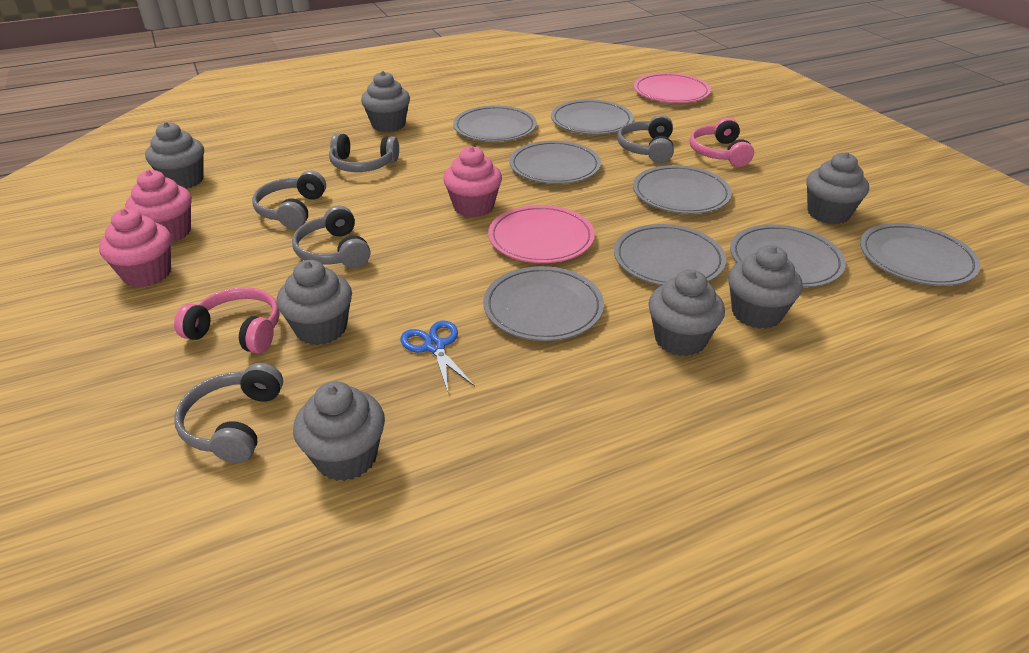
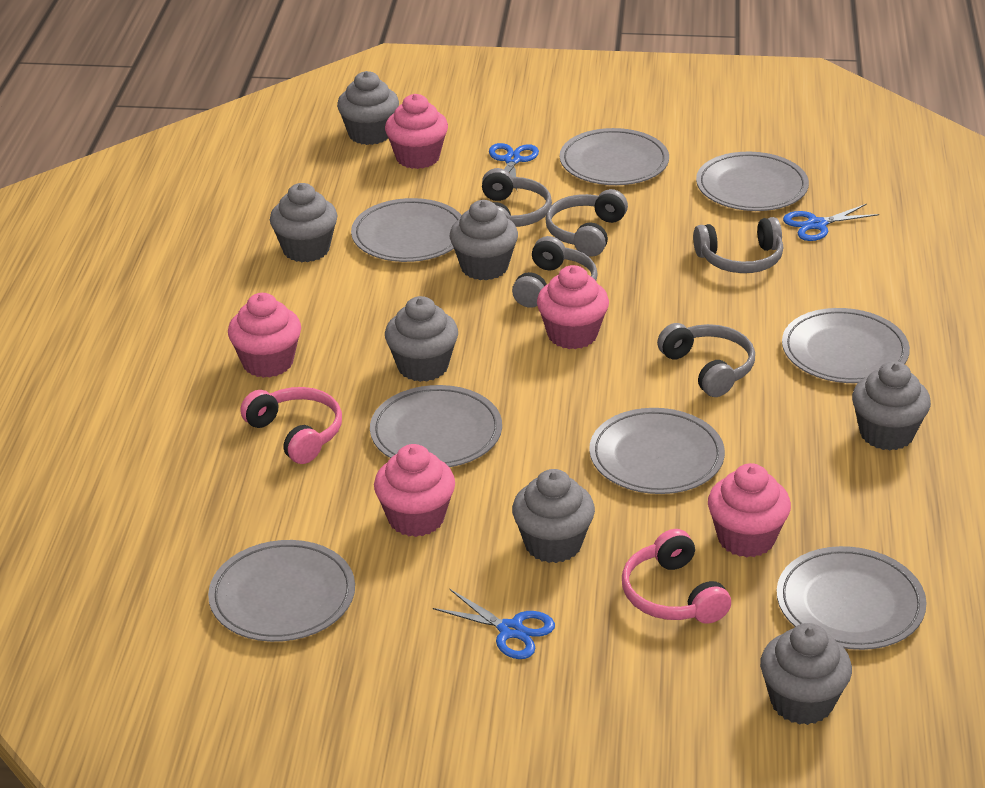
blue scissors: [401,321,475,392] = 1 -> [433,589,555,659] [489,143,539,190] [783,204,879,241] = 3
pink cupcake: [99,208,171,287] [125,170,192,243] [443,146,502,217] = 3 -> [228,293,301,378] [374,444,455,537] [385,94,448,169] [537,265,609,349] [708,463,791,557] = 5
pink plate: [488,205,595,263] [634,73,711,103] = 2 -> none = 0

